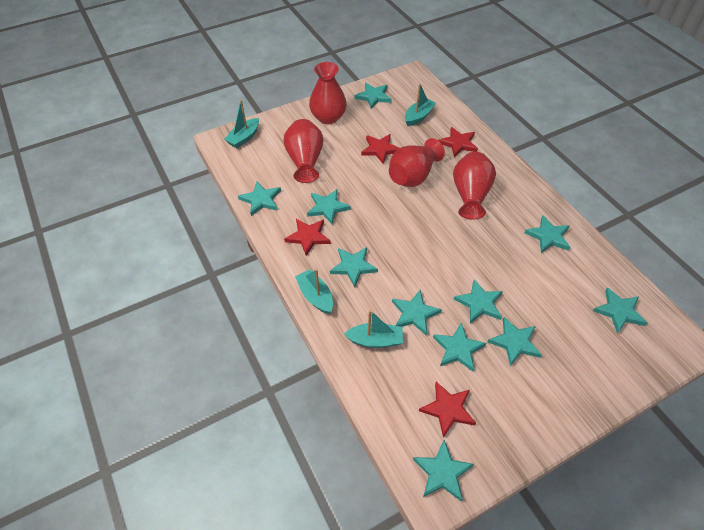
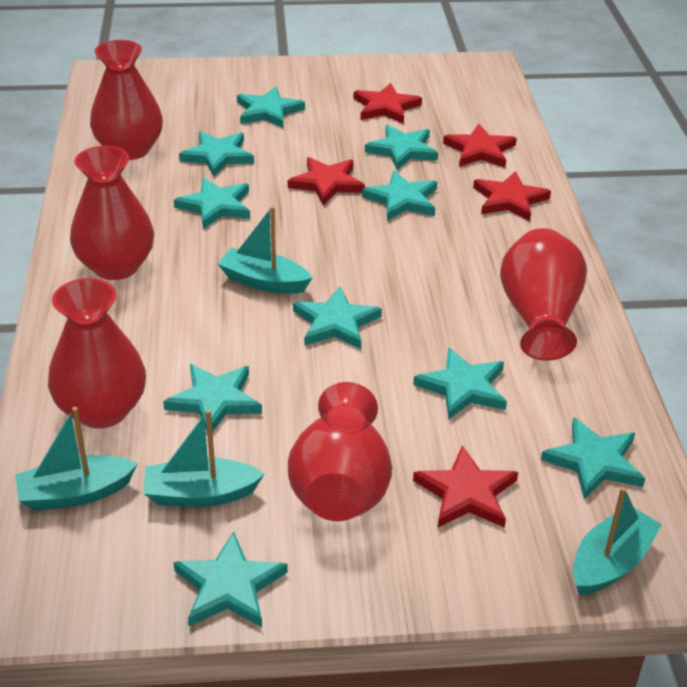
red star: [284,219,331,256] [361,134,399,164] [419,382,476,438] [438,127,478,157] = 4 -> [288,157,365,206] [354,83,422,124] [413,445,518,528] [443,124,517,168] [473,171,551,221] = 5
red vase: [283,119,323,183] [309,62,347,124] [389,138,445,187] [453,152,496,219] = 4 -> [48,278,146,429] [70,146,154,280] [90,40,163,160] [288,382,392,521] [500,228,587,361] = 5
turquoise star: [238,181,281,216] [307,189,351,224] [330,247,378,287] [355,83,392,109] [392,290,442,335] [413,440,474,502] [433,323,486,372] [453,279,503,323] [488,317,542,366] [525,215,571,253] [593,287,647,333] = 11 -> [163,364,262,432] [173,531,288,627] [174,177,250,229] [179,131,254,177] [237,87,305,128] [293,287,382,349] [362,171,437,221] [365,125,438,170] [413,347,507,420] [541,418,645,499] = 10

